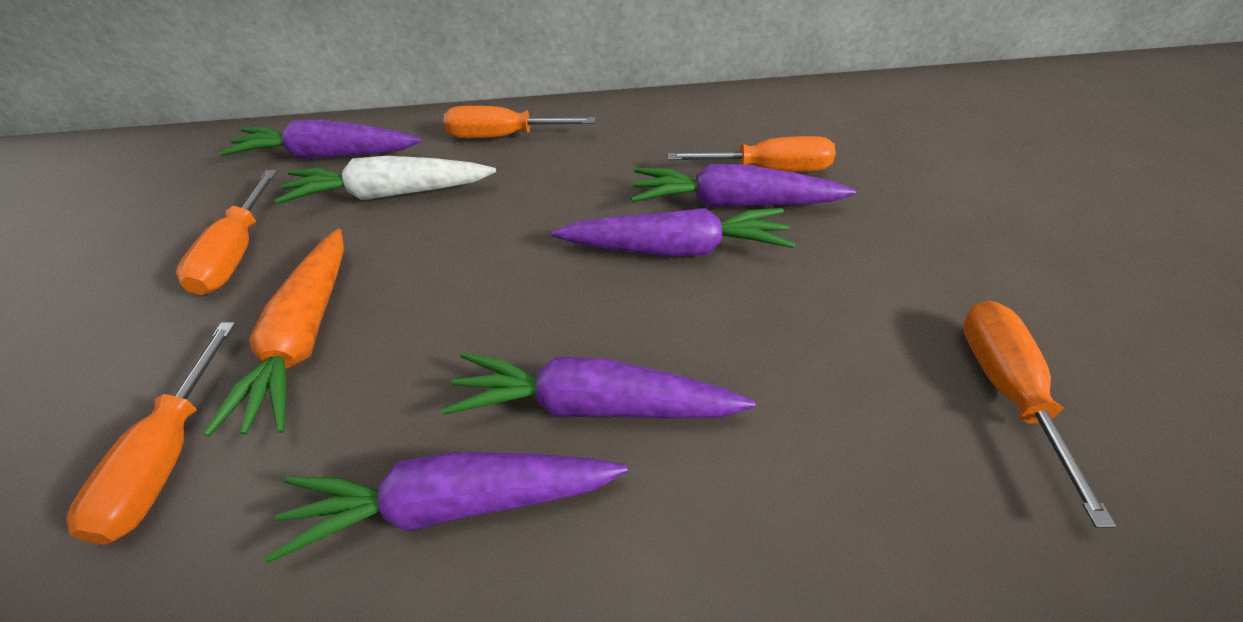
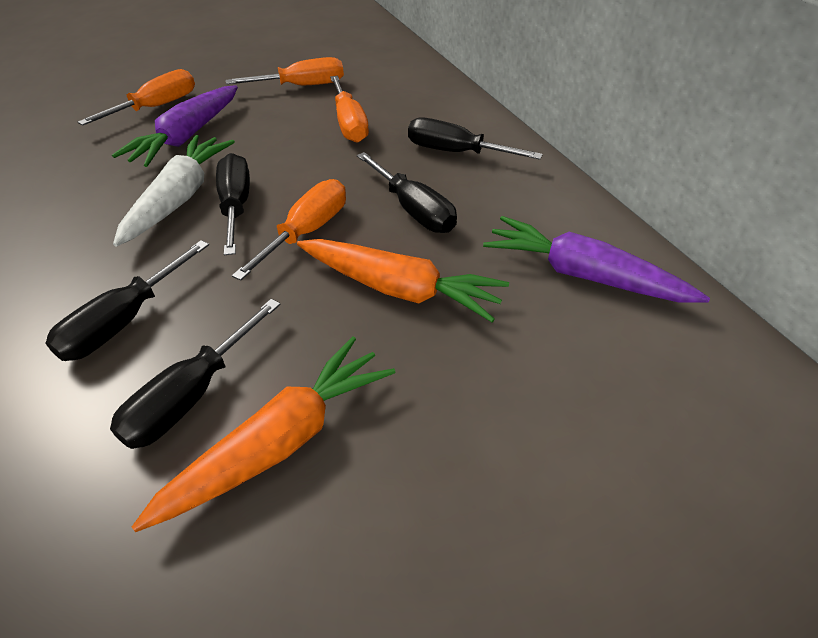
black screwdriver: none = 0 -> [46,240,209,361] [110,299,281,449] [216,153,250,255] [357,152,457,233] [408,117,543,160] = 5
orange carrot: [203,229,344,437] = 1 -> [132,336,396,532] [297,239,509,322] = 2
orange screwdriver: [66,322,236,545] [176,170,277,295] [443,106,595,138] [667,136,836,172] [963,300,1116,528] = 5 -> [78,69,195,126] [226,57,344,85] [232,179,346,281] [330,76,369,143] = 4
purple carrot: [220,120,421,159] [265,452,628,563] [441,352,756,418] [551,208,795,257] [631,164,856,207] = 5 -> [112,85,238,167] [483,216,710,303] = 2

